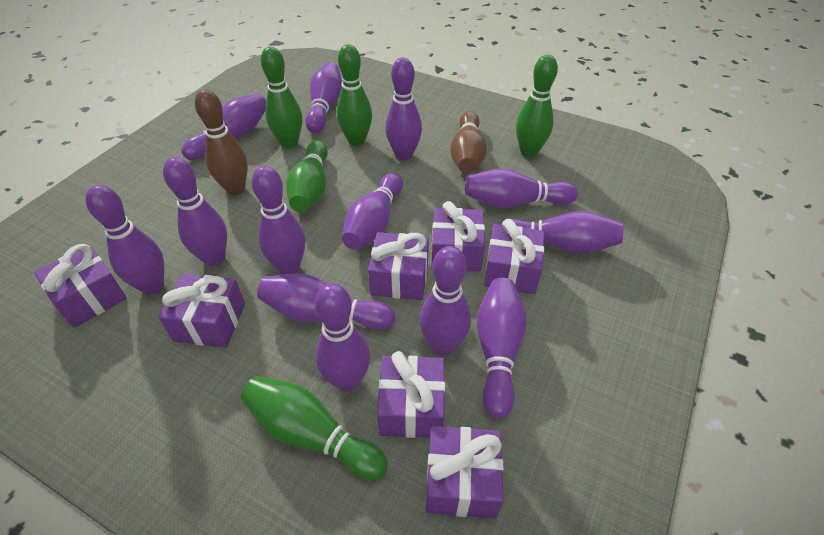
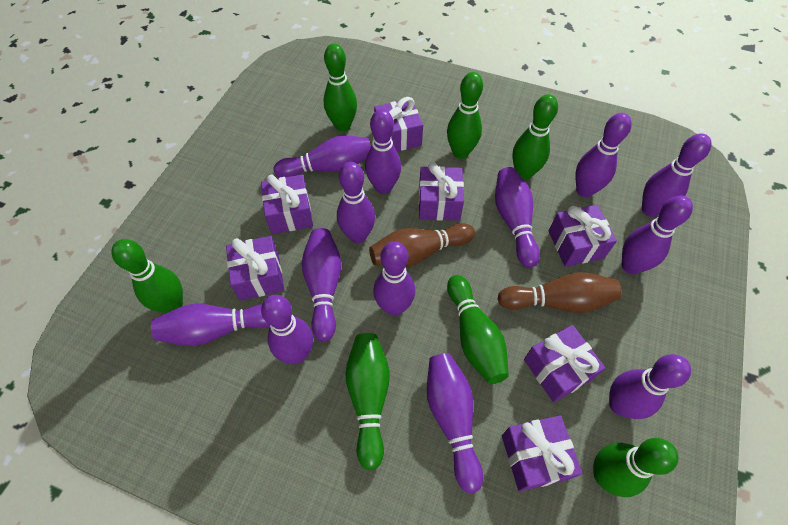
green bowling pin: [241,376,388,480] [261,47,302,149] [286,141,328,212] [336,44,372,146] [516,55,558,157] = 5 -> [112,239,183,313] [324,44,357,131] [345,333,390,470] [447,72,483,159] [447,275,509,384] [512,94,558,180] [593,438,678,497] = 7

